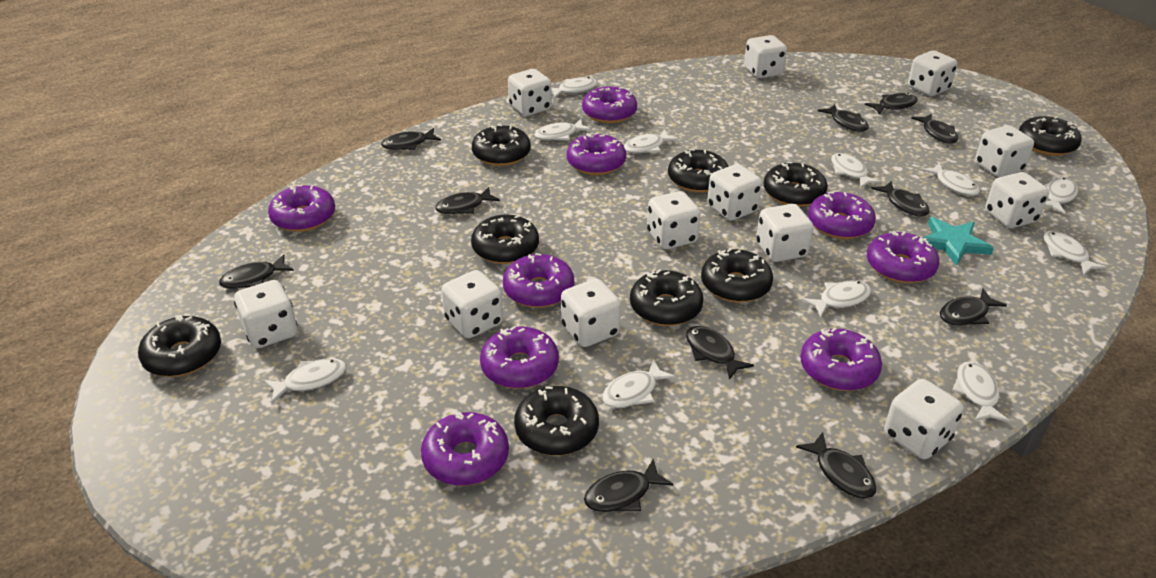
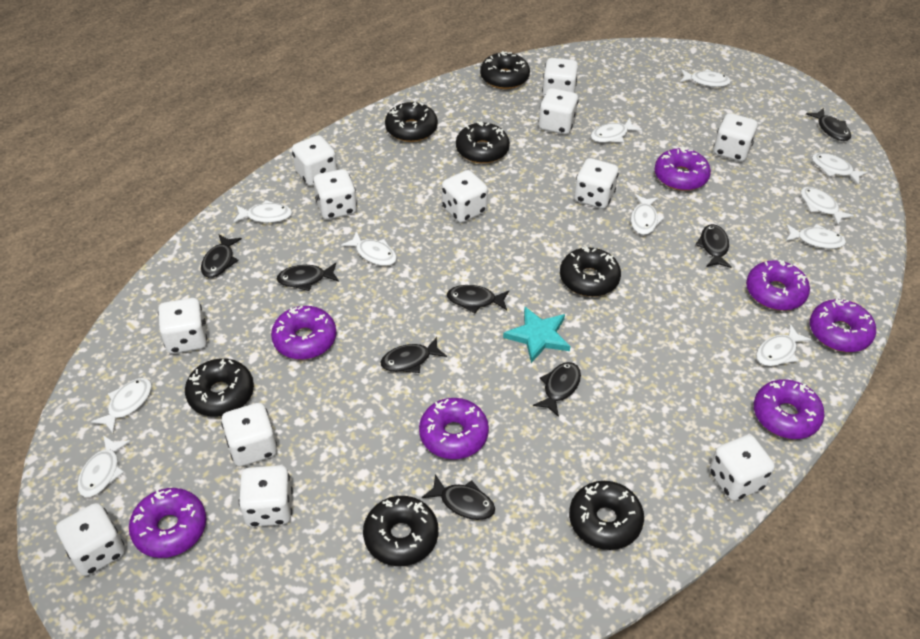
black donut: [138,315,221,377] [471,215,539,264] [472,124,531,166] [514,386,599,456] [630,270,704,326] [668,149,729,192] [701,248,773,302] [764,162,828,207] [1019,116,1082,156] = 9 -> [185,358,254,417] [363,496,438,566] [385,102,438,142] [456,122,510,164] [480,51,530,89] [560,247,621,297] [569,481,644,550] = 7
black fish: [219,254,294,289] [381,128,441,150] [435,187,500,214] [584,459,673,512] [686,326,754,380] [796,432,876,499] [818,104,869,132] [865,93,917,115] [871,181,930,217] [911,114,958,143] [940,289,1007,325] = 11 -> [201,234,242,278] [277,263,339,291] [381,337,447,373] [422,474,495,520] [447,285,509,313] [533,362,581,417] [696,224,732,268] [806,108,851,141] = 8
purple donut: [268,185,335,232] [421,412,509,486] [480,326,559,389] [503,253,574,308] [567,133,626,175] [582,86,637,123] [800,328,882,391] [808,192,876,239] [867,231,939,283] = 9 -> [129,488,206,558] [271,306,337,360] [419,398,489,459] [655,147,711,191] [746,260,810,311] [754,379,825,439] [810,298,876,352] = 7

